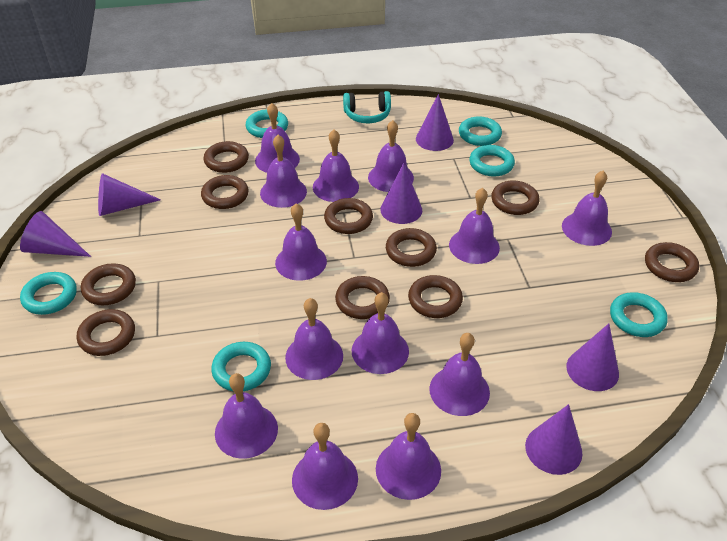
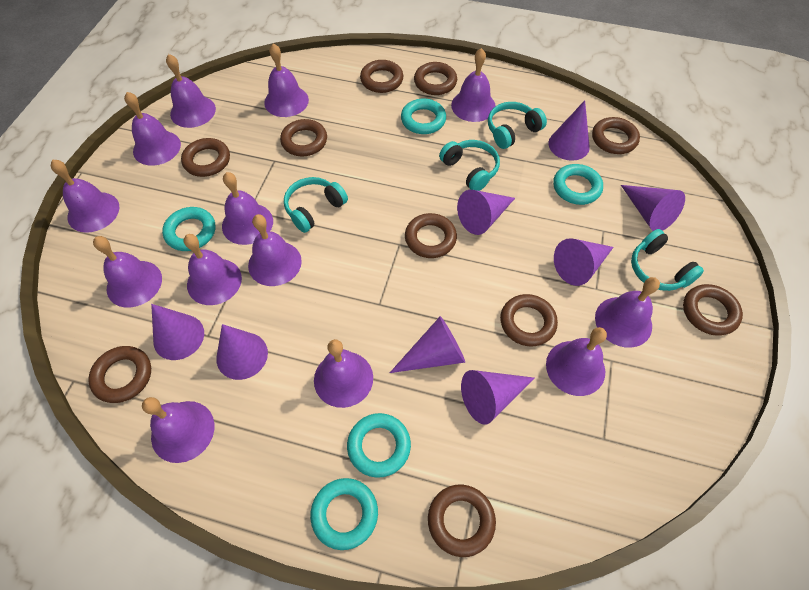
purple cone: [20,211,91,257] [98,173,161,216] [380,163,422,224] [416,94,454,151] [525,404,583,475] [566,324,619,391] = 6 -> [151,304,204,360] [216,324,268,380] [390,316,465,373] [457,190,515,235] [461,370,535,425] [548,100,590,161] [554,238,614,286] [621,185,685,231] = 8
turquoise headphones: [343,91,391,123] = 1 -> [284,177,348,233] [439,140,500,191] [488,102,547,149] [631,229,704,291] = 4
turquoise ring: [20,272,77,315] [211,342,271,391] [245,109,288,138] [459,116,502,146] [469,145,515,176] [610,292,668,337] = 6 -> [162,207,215,251] [310,478,378,550] [347,413,411,478] [401,99,446,134] [553,164,603,205] = 5

